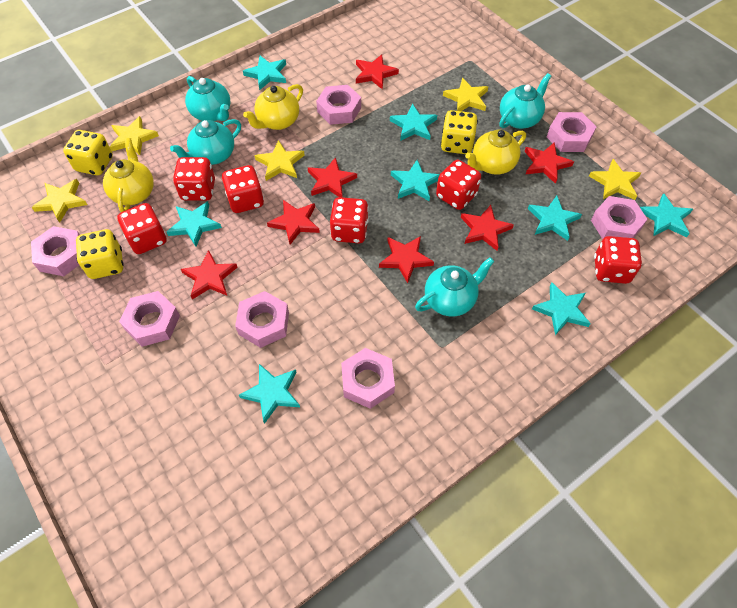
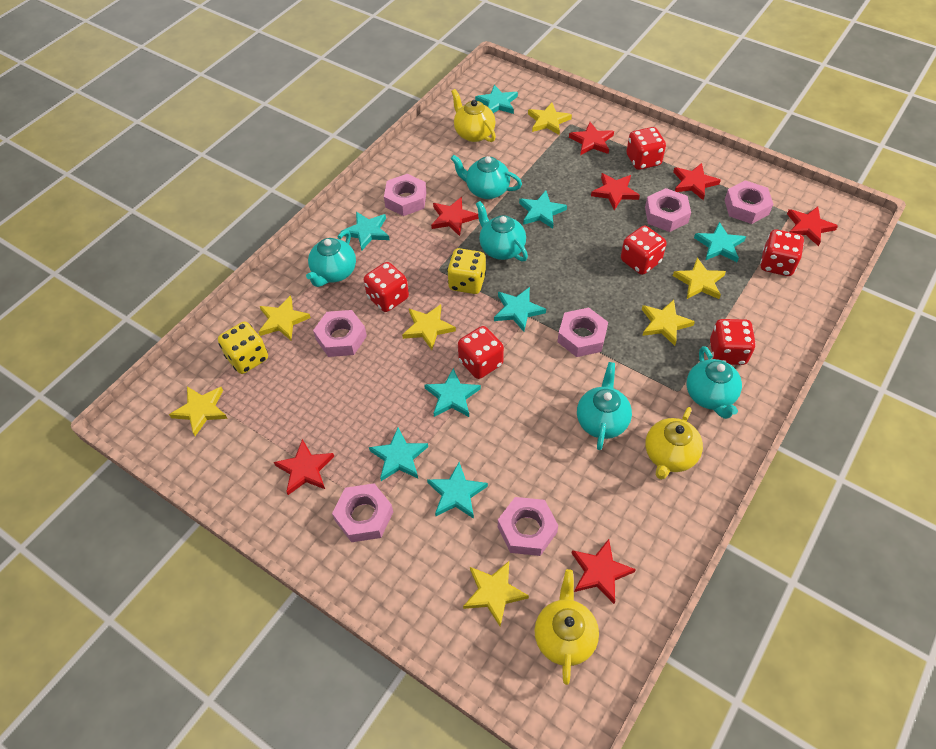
turquoise teapot: [170,119,241,165] [185,76,231,121] [415,257,494,316] [499,73,551,129] = 4 -> [306,230,356,287] [451,155,522,199] [476,201,528,262] [577,362,632,450] [686,346,742,419] = 5
yellow dice: [63,130,113,175] [76,229,124,279] [441,110,478,154] = 3 -> [218,321,268,374] [447,248,486,294] = 2
yellow star: [32,179,87,223] [110,116,159,155] [254,140,305,181] [443,78,488,111] [589,159,641,200] = 5 -> [169,387,228,436] [259,295,311,340] [402,304,456,350] [463,561,529,626] [528,103,572,135] [642,300,695,346] [673,258,726,299] = 7

